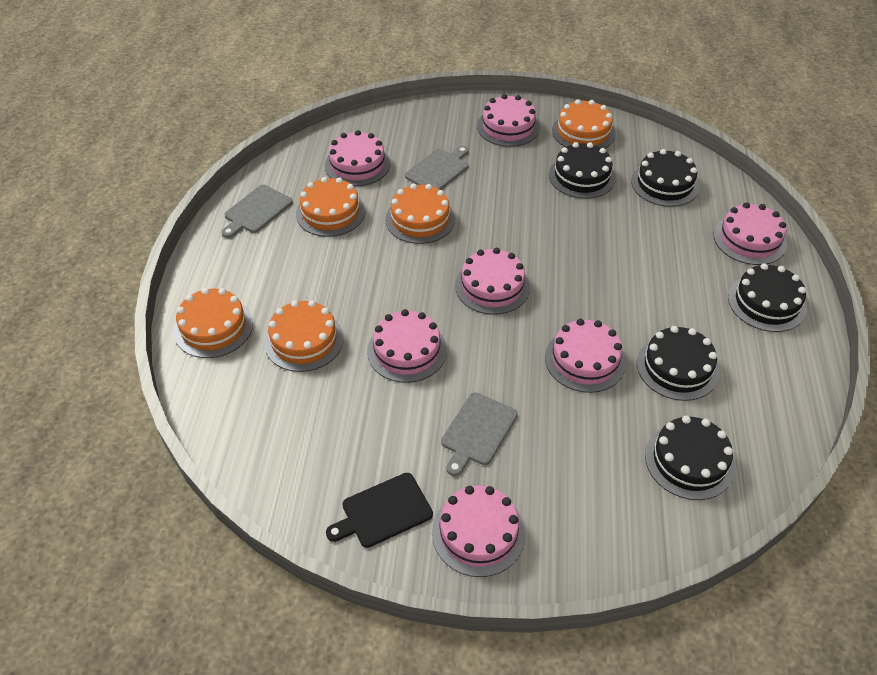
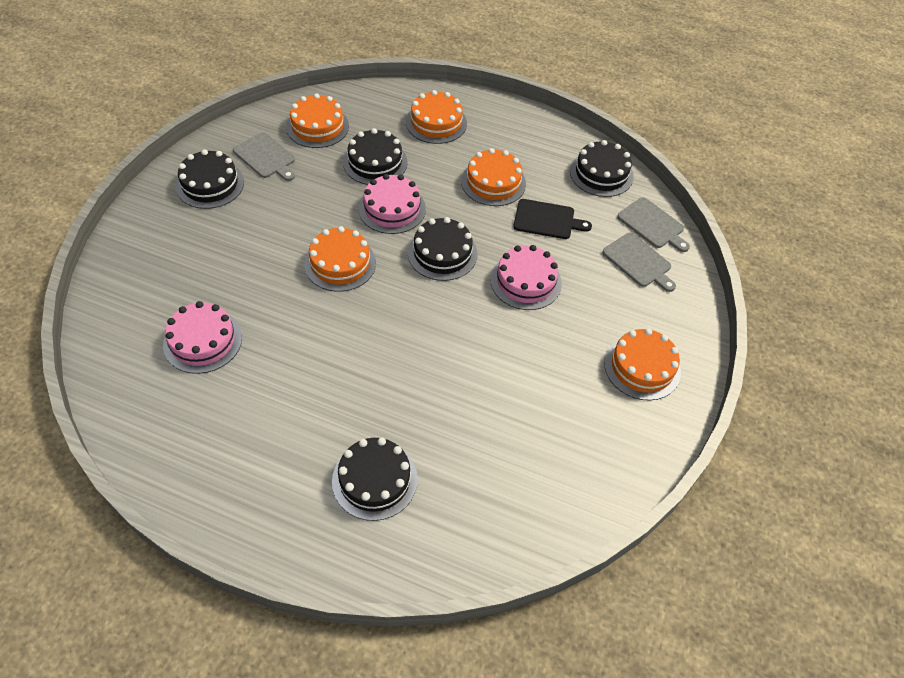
pink cake: [325,130,390,186] [367,309,447,383] [432,486,525,577] [455,248,530,315] [477,94,540,147] [545,319,626,393] [714,202,787,265] = 7 -> [163,301,242,374] [358,174,426,234] [490,245,562,310] = 3

